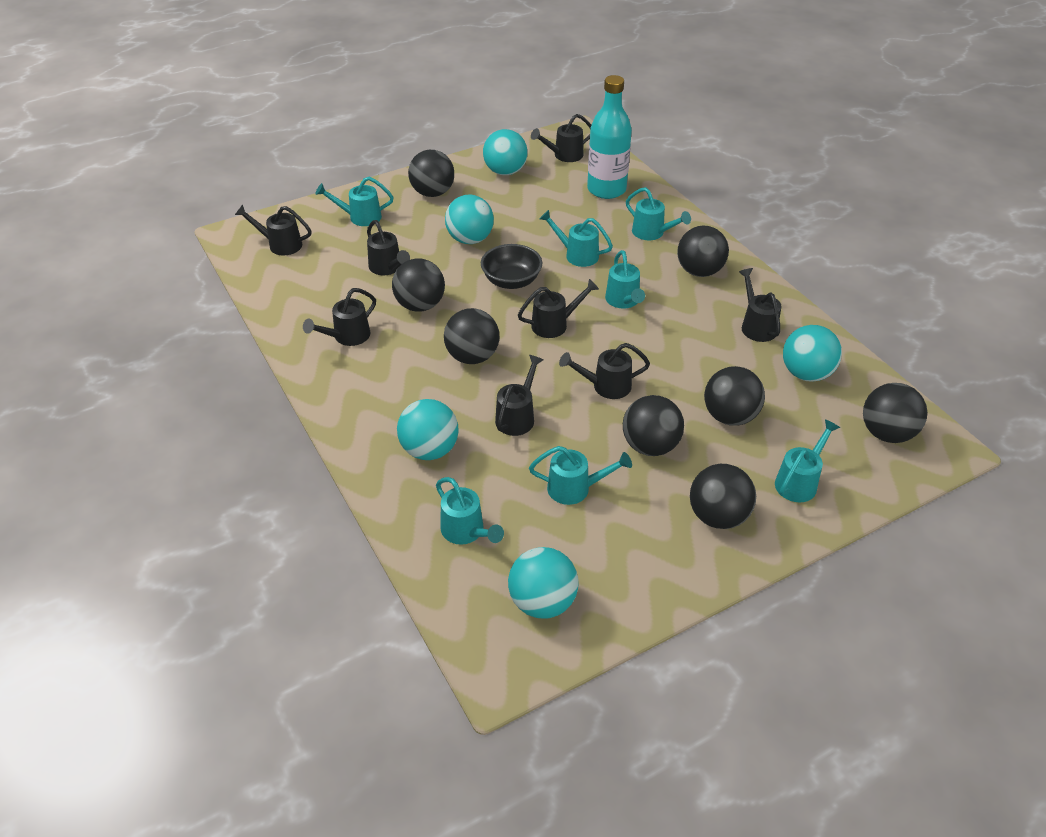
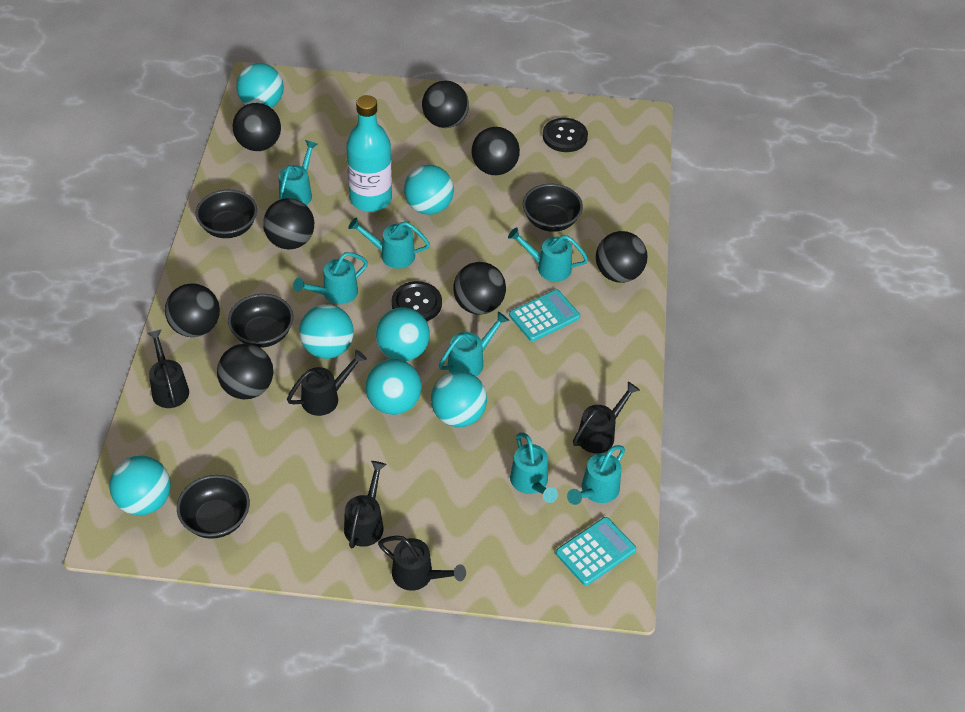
black bowl: [481,244,542,289] = 1 -> [177,475,250,539] [196,190,257,238] [228,294,293,348] [523,184,583,232] = 4
black button: none = 0 -> [392,281,442,321] [543,118,588,152] = 2
black watering can: [235,204,312,256] [303,288,376,346] [367,220,410,275] [495,355,544,436] [518,279,599,338] [531,114,591,162] [559,343,650,399] [739,268,782,342] = 8 -> [147,329,189,408] [287,350,367,416] [344,461,386,548] [378,536,466,591] [573,382,640,454] = 5
turquoise ball: [397,399,459,460] [445,195,494,244] [483,129,528,175] [508,547,578,619] [783,325,842,382] = 5 -> [109,456,171,515] [236,63,284,108] [299,304,354,359] [365,359,422,415] [376,307,430,361] [404,165,454,215] [431,371,487,427] = 7
turquoise calculator: none = 0 -> [509,290,580,342] [556,517,636,586] = 2

